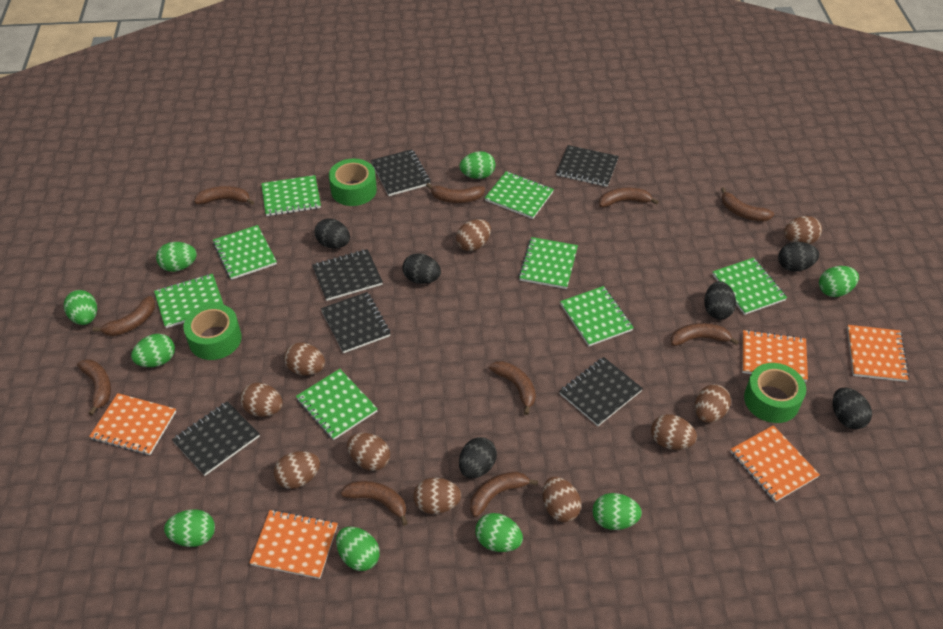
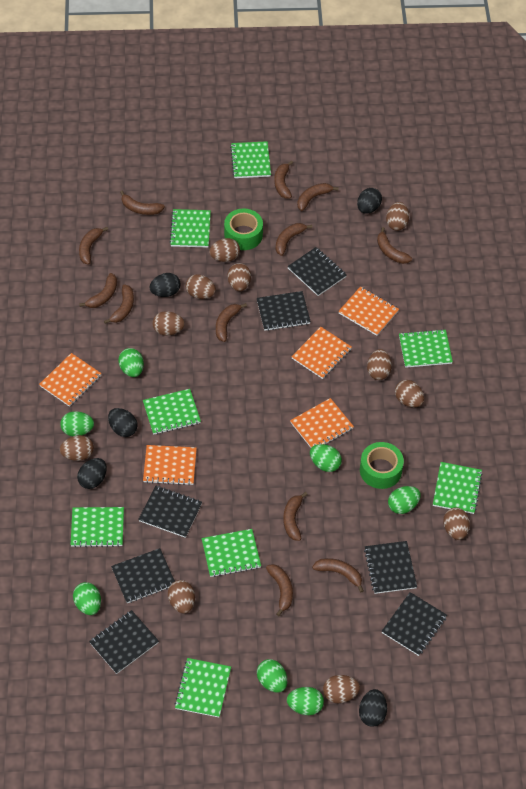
black egg: [315,218,350,248] [403,254,441,284] [459,437,497,478] [704,281,736,319] [778,242,819,272] [833,388,872,429] = 6 -> [77,458,107,489] [108,408,137,437] [149,273,181,297] [357,188,382,214] [359,689,387,727] = 5
black notebook: [172,401,260,476] [312,249,383,301] [321,292,391,353] [371,149,431,196] [556,145,619,187] [559,357,643,426] = 6 -> [89,610,159,674] [111,548,175,603] [138,485,202,538] [257,291,311,331] [287,247,347,296] [364,541,417,594] [382,592,447,656] = 7
brown banana: [77,359,111,415] [92,296,155,336] [194,186,254,205] [341,481,408,526] [426,183,485,203] [470,471,538,517] [489,361,536,415] [599,187,659,207] [671,323,739,346] [721,187,774,222] = 10 -> [79,227,108,265] [79,273,117,308] [104,284,134,324] [120,191,165,215] [216,303,247,342] [266,564,293,616] [274,160,293,199] [276,223,312,256] [283,492,308,541] [297,183,339,211] [312,558,364,593] [377,227,412,264] = 12
brown egg: [240,383,283,417] [274,451,320,489] [284,342,325,376] [347,433,390,471] [413,478,461,514] [456,219,491,251] [542,477,581,522] [651,414,697,450] [695,384,731,423] [784,216,822,244] = 10 -> [60,435,94,461] [153,311,185,336] [168,580,195,614] [186,274,216,299] [209,238,240,262] [228,263,251,291] [323,675,360,703] [367,349,392,380] [386,202,409,231] [395,380,424,407] [443,507,470,540] = 11
green egg: [64,290,97,325] [131,334,175,367] [156,242,197,272] [164,509,215,547] [336,527,380,571] [460,151,496,179] [475,513,523,552] [592,493,642,530] [819,266,859,297] = 9 -> [60,411,94,436] [73,582,101,615] [118,348,144,377] [257,659,287,693] [287,687,324,715] [310,444,342,472] [388,486,421,514] = 7
green tape: [183,304,241,360] [329,158,377,206] [744,363,806,423] = 3 -> [224,209,263,250] [360,442,404,489] = 2

